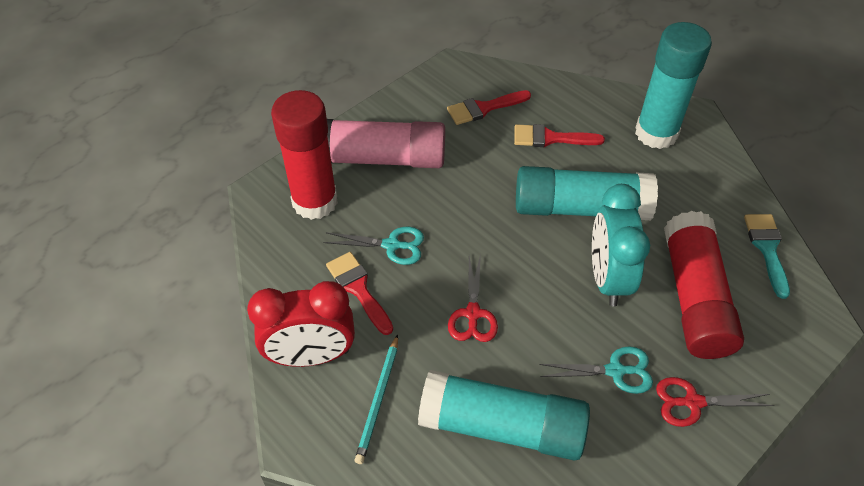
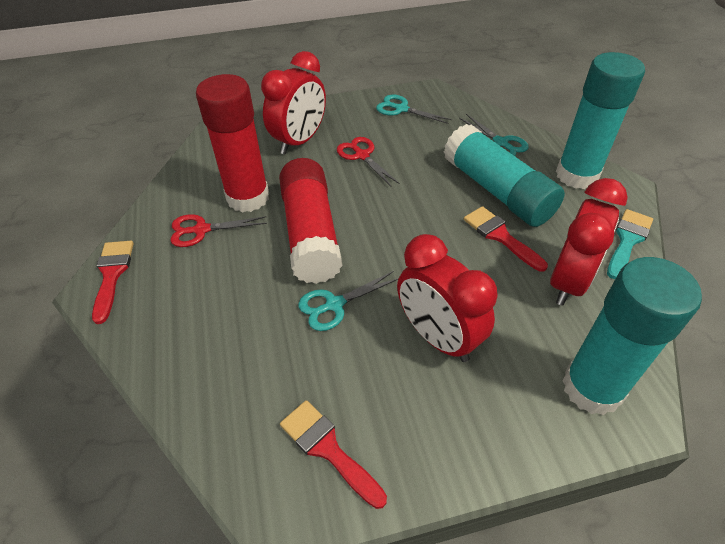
pink glue stick: [327,119,445,168] = 1 -> none = 0
red clock: [247,281,355,367] = 1 -> [261,51,326,154] [397,234,497,362] [550,178,628,306] = 3
turquoise clock: [592,184,650,306] = 1 -> none = 0
turquoise pencil: [355,334,398,464] = 1 -> none = 0
turquoise scissors: [323,227,424,265] [539,346,653,394] = 2 -> [298,271,399,331] [376,95,452,124] [459,114,529,156] = 3

